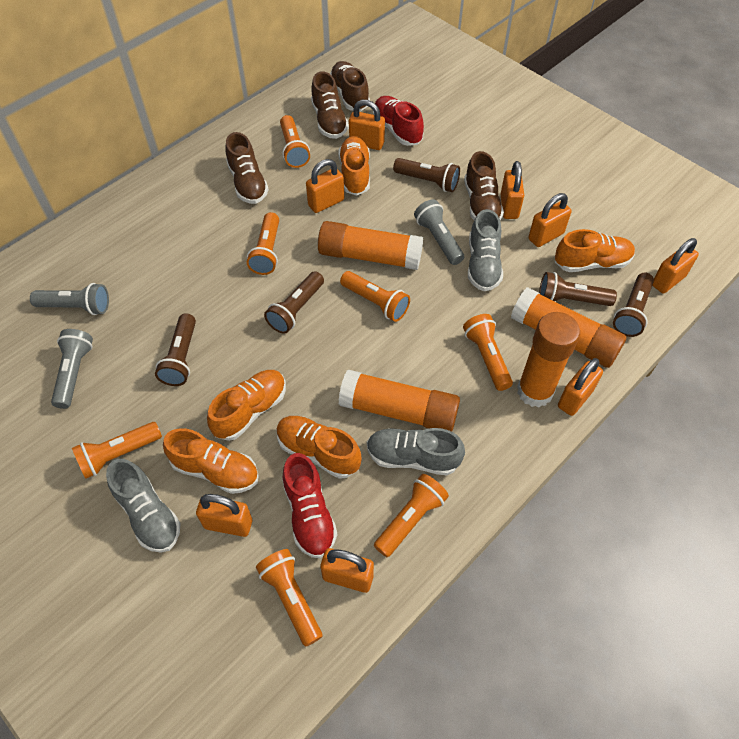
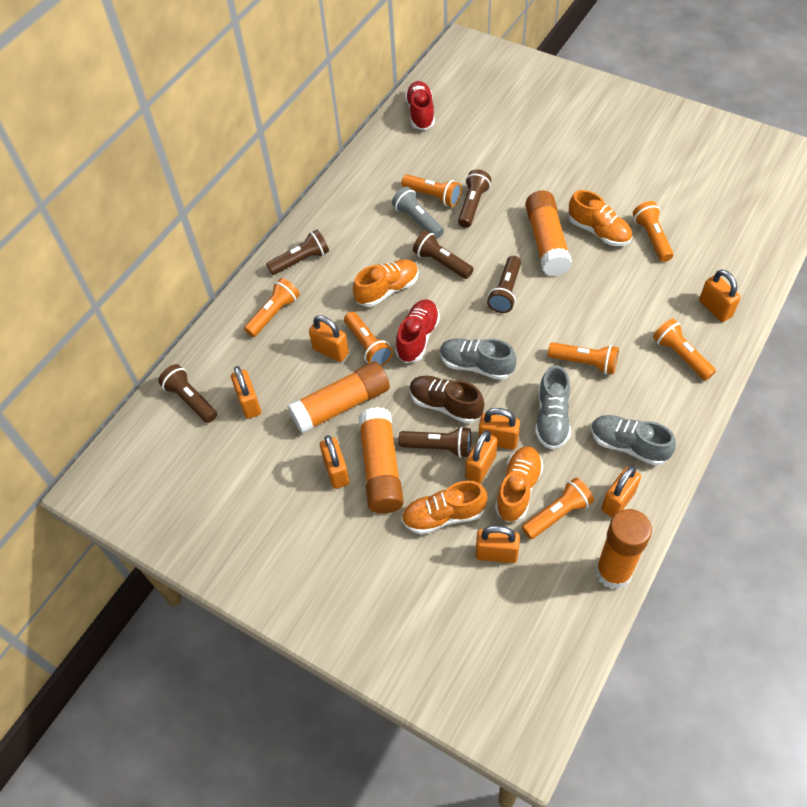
brown flashlight: [155,313,196,386] [264,271,324,334] [393,158,460,192] [539,272,617,306] [613,273,654,337] = 5 -> [158,364,217,423] [266,229,329,275] [398,427,471,458] [413,231,474,279] [458,169,491,228] [487,256,521,313] = 6
brown shoe: [225,132,269,204] [311,71,349,139] [330,61,370,111] [464,151,504,220] = 4 -> [410,376,485,424] = 1
grey flashlight: [30,283,109,315] [51,329,93,409] [414,199,464,265] = 3 -> [392,187,444,239] = 1
orange shoe: [163,428,259,494] [207,370,286,441] [276,416,362,479] [339,136,370,195] [555,229,635,272] = 5 -> [353,259,419,307] [401,481,487,535] [495,446,543,522] [569,190,632,246] = 4

